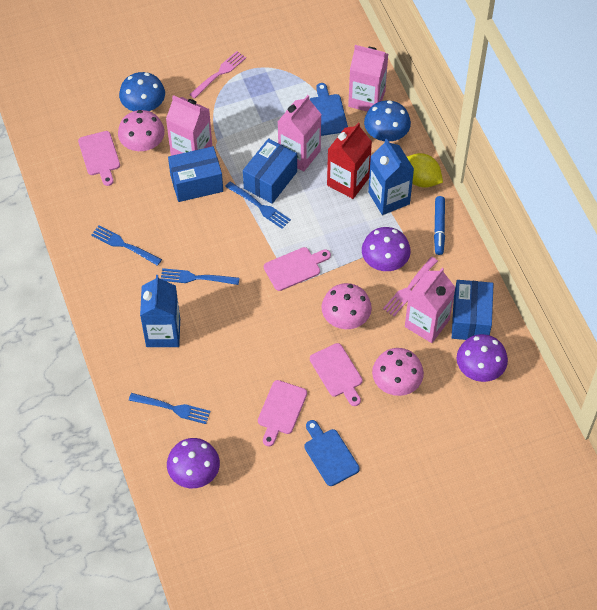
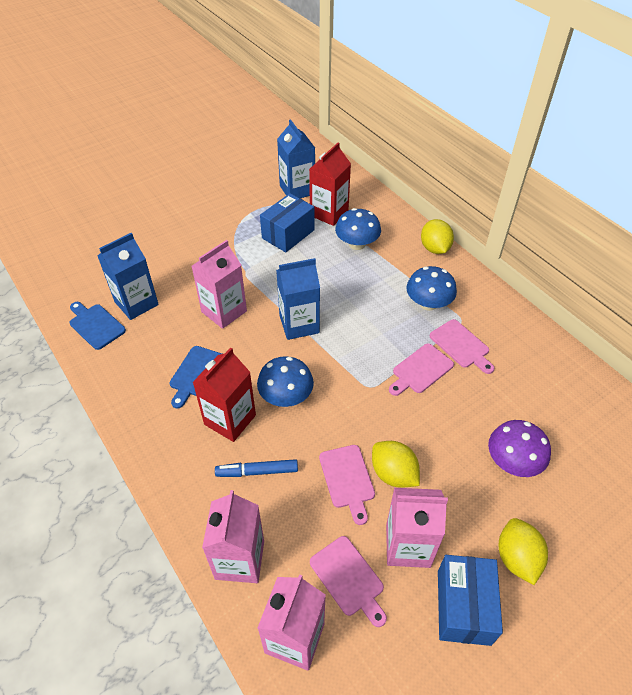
blue box: [168,146,223,202] [243,138,297,204] [452,280,494,340] = 3 -> [260,193,315,252] [438,555,503,646] = 2
blue carton: [140,275,180,347] [368,139,414,215] = 2 -> [98,233,159,320] [276,258,320,340] [277,119,315,198] = 3
blue fork: [91,225,162,266] [129,393,211,424] [161,268,240,285] [225,181,291,229] = 4 -> none = 0
blue mushroom: [119,72,165,111] [364,100,411,142] = 2 -> [257,356,314,407] [335,208,381,250] [406,266,457,311] = 3
pink fork: [189,51,246,99] [383,257,438,316] = 2 -> none = 0
pink mushroom: [118,110,165,151] [321,283,372,329] [372,348,424,396] = 3 -> none = 0
purple mushroom: [167,438,220,488] [362,227,411,271] [457,334,508,382] = 3 -> [488,420,551,477] = 1
red carton: [327,122,372,199] = 1 -> [192,347,256,442] [309,142,351,226] = 2
yellow lemon: [407,153,443,188] = 1 -> [372,441,420,488] [421,219,454,254] [499,518,548,585] = 3

